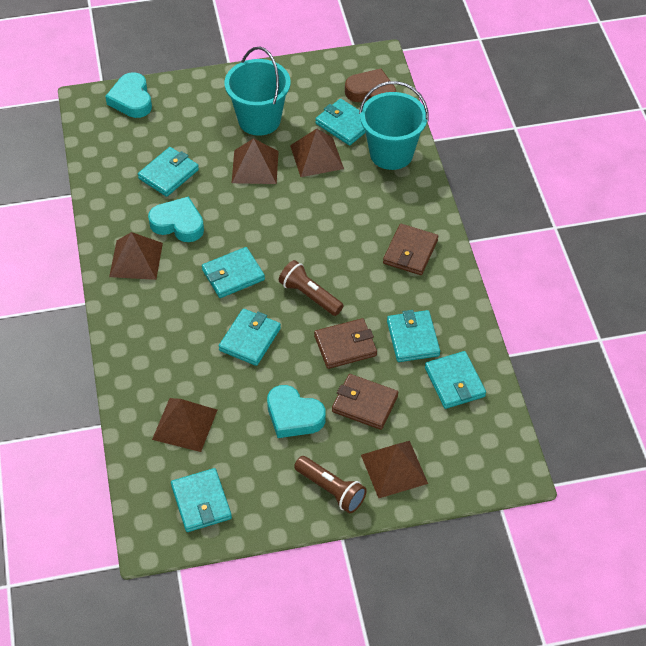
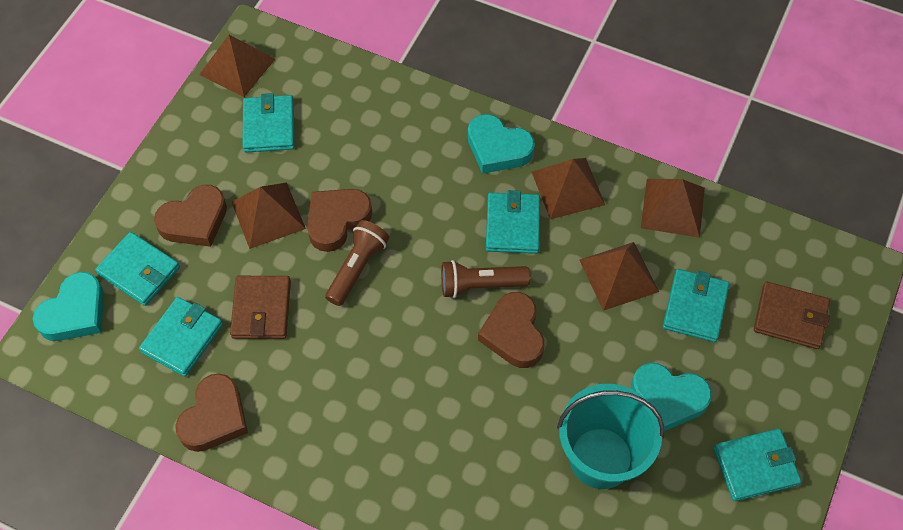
brown heart: [345,69,396,102] = 1 -> [154,185,227,247] [175,373,248,452] [307,189,372,252] [478,292,544,368] = 4
brown wallet: [314,318,377,369] [332,374,398,430] [383,224,438,275] = 3 -> [230,276,291,339] [754,282,830,349] = 2
turquoise bucket: [225,47,291,136] [359,81,429,170] = 2 -> [557,384,664,489] = 1
turquoise wallet: [138,147,199,197] [171,468,232,532] [202,247,265,298] [219,309,281,366] [315,99,366,145] [387,310,440,362] [425,351,486,409] = 7 -> [95,232,180,306] [139,297,223,377] [242,93,294,152] [486,190,540,254] [663,269,729,342] [714,429,801,501] = 6

